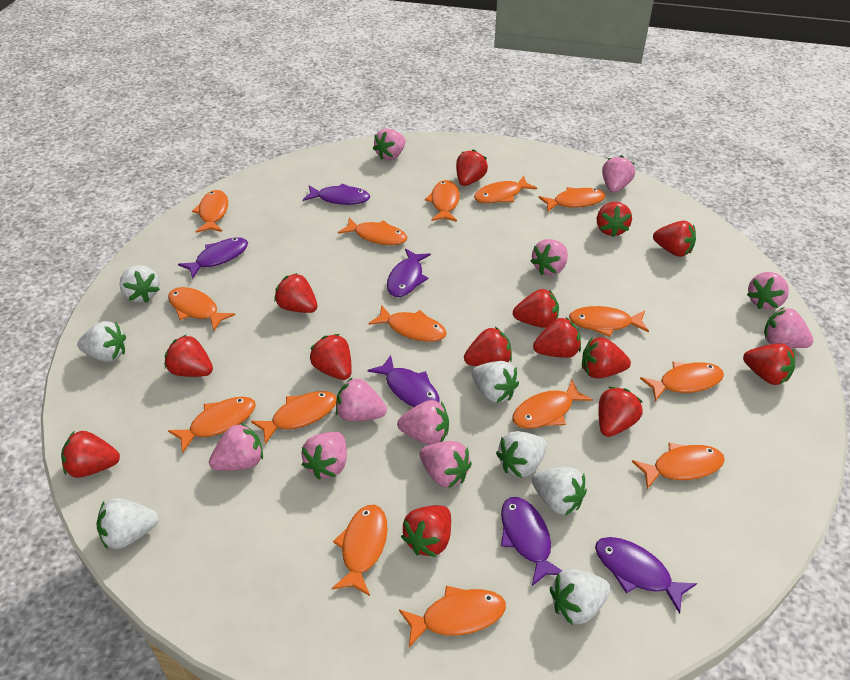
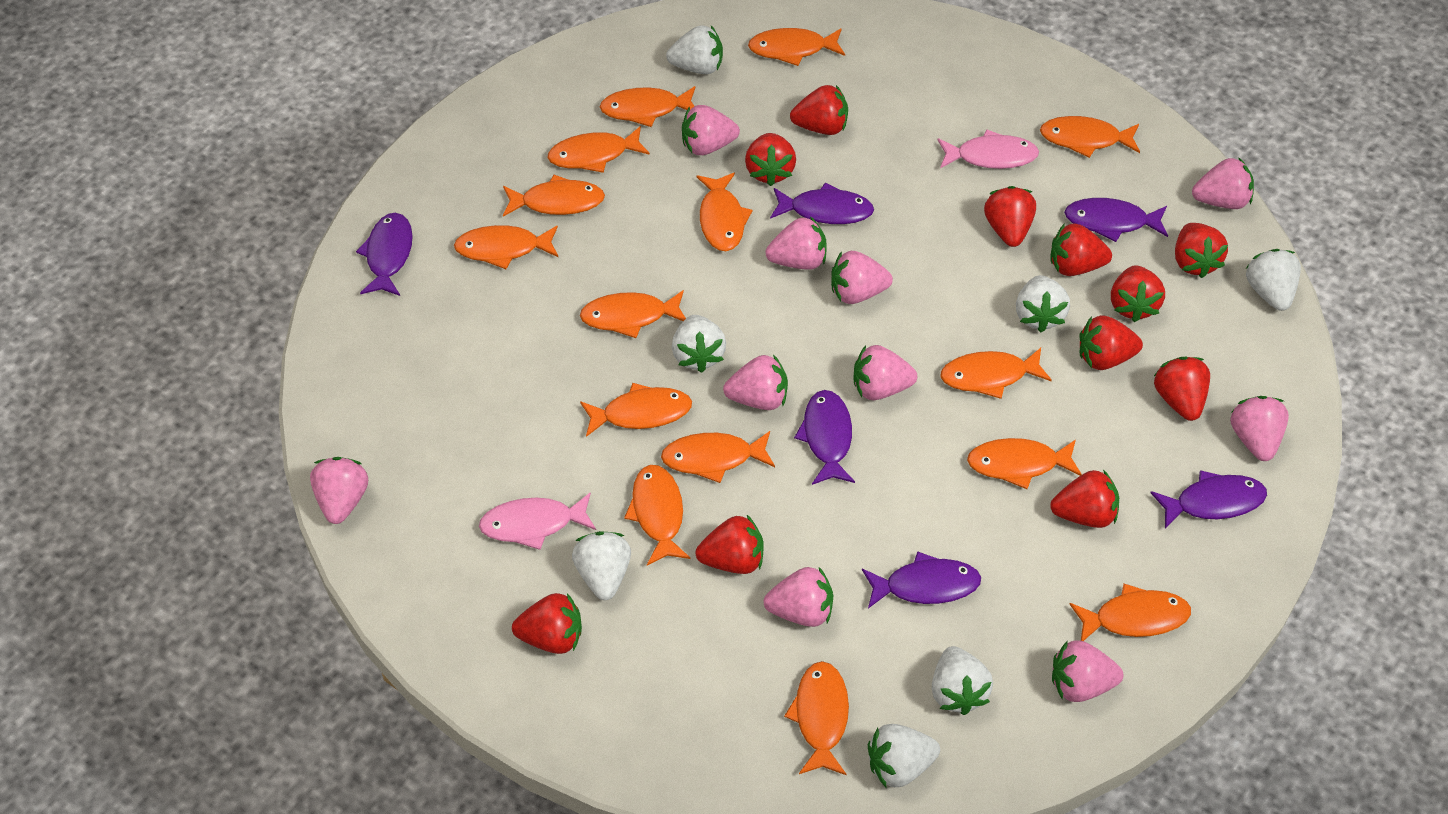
pink fish: none = 0 -> [479,492,596,550] [938,129,1039,169] = 2
red strawberry: [61,431,120,478] [165,334,213,377] [274,273,317,313] [310,334,352,380] [401,505,451,557] [456,149,488,186] [464,327,512,366] [513,289,559,328] [533,317,581,358] [582,337,631,378] [597,202,632,237] [598,387,643,437] [653,221,696,257] [743,343,795,385] = 14 -> [512,593,582,654] [695,515,764,574] [745,133,796,186] [790,85,848,135] [984,186,1036,247] [1050,223,1112,276] [1050,470,1119,528] [1079,315,1143,370] [1111,265,1165,322] [1154,357,1210,421] [1175,223,1228,278] = 11

